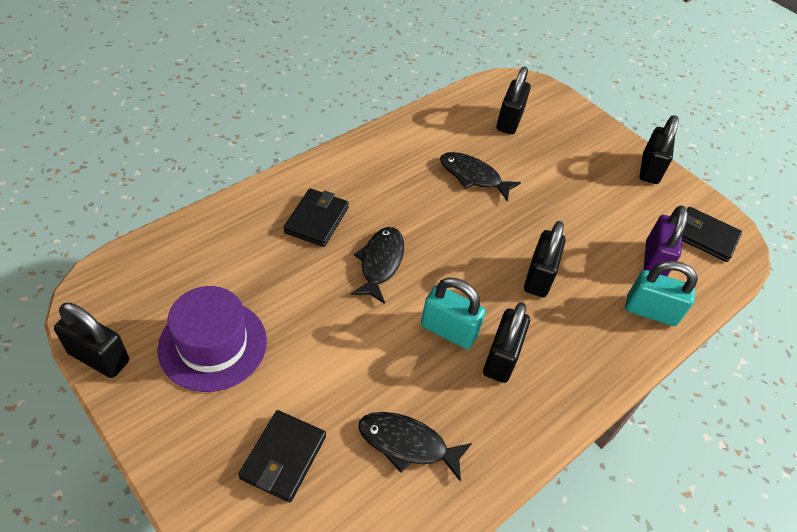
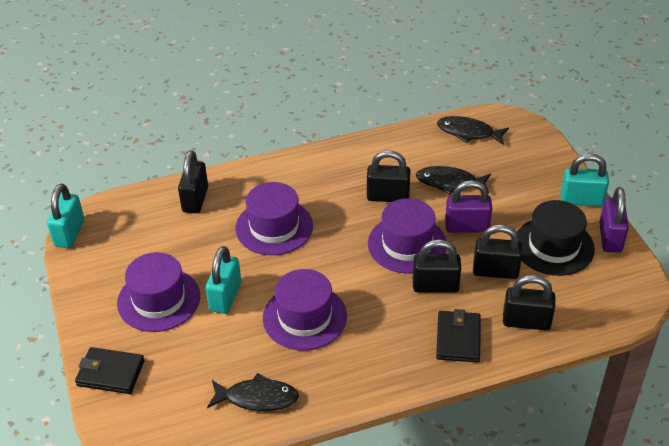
black hat: none = 0 -> [517,200,595,276] = 1
black wallet: [238,410,326,502] [283,188,349,247] [682,207,742,262] = 3 -> [75,347,145,394] [436,309,481,362] = 2
purple hat: [157,286,267,392] = 1 -> [117,252,200,332] [235,182,313,255] [263,269,347,351] [368,198,447,274] = 4
purple padlock: [644,205,688,276] = 1 -> [445,180,492,233] [599,187,629,253] = 2
turquoise padlock: [421,278,486,349] [625,261,698,326] = 2 -> [47,184,84,248] [206,246,241,314] [560,154,609,207] = 3

